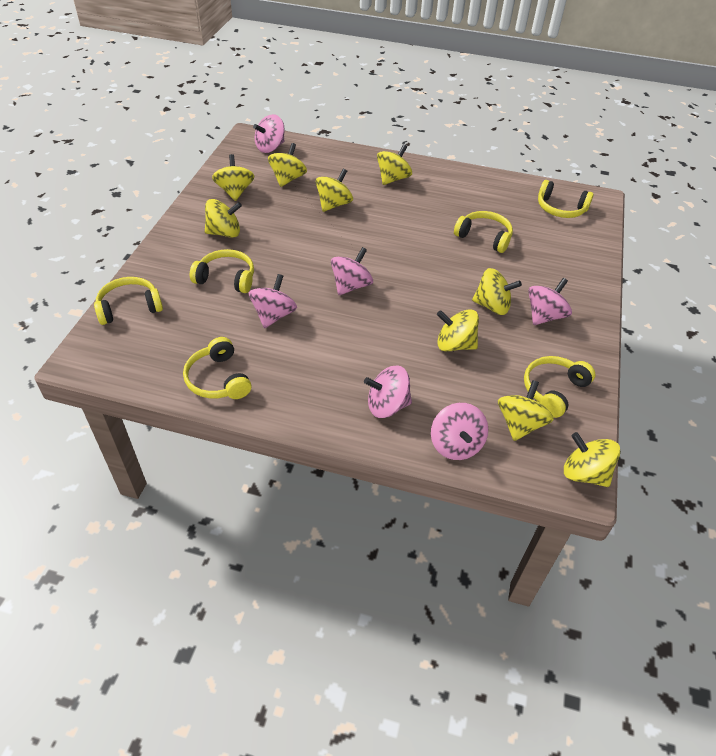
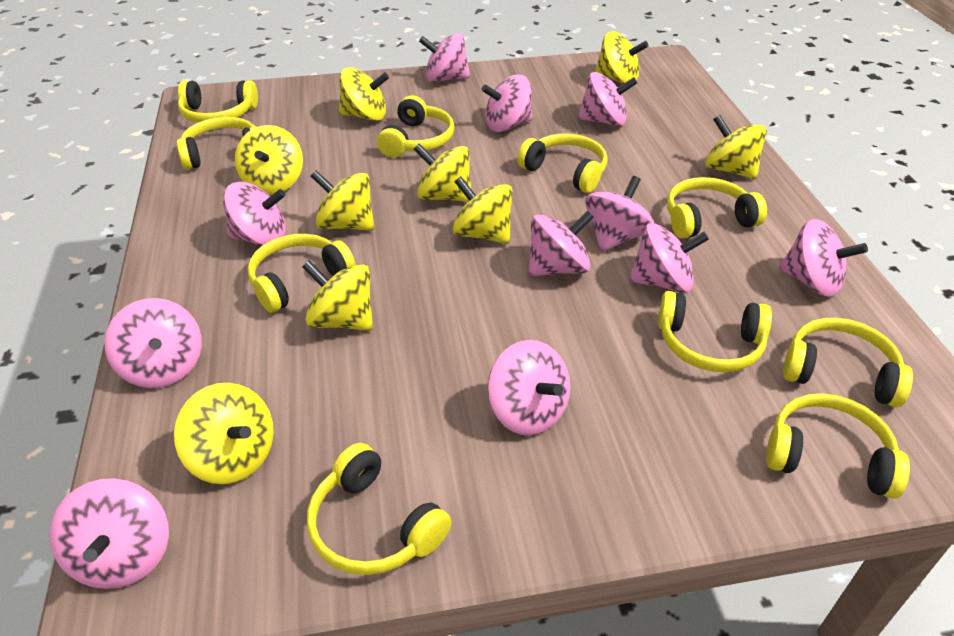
pink spinning top: [248,274,297,328] [253,114,285,153] [331,247,373,295] [364,365,412,418] [431,403,488,460] [528,278,572,325] = 6 -> [49,478,169,589] [104,298,202,388] [223,182,286,246] [419,33,470,82] [481,75,533,132] [488,340,570,435] [529,211,594,276] [578,72,637,126] [585,176,654,252] [629,223,709,293] [779,219,868,297] = 11
yellow headphones: [94,277,163,325] [183,337,251,399] [190,249,254,293] [454,211,513,253] [524,356,595,418] [538,180,594,218] = 6 -> [177,117,257,170] [178,80,258,123] [247,234,356,313] [307,443,451,575] [377,95,455,157] [518,134,608,193] [658,291,772,372] [667,177,767,239] [766,393,910,499] [783,318,913,407] = 10

